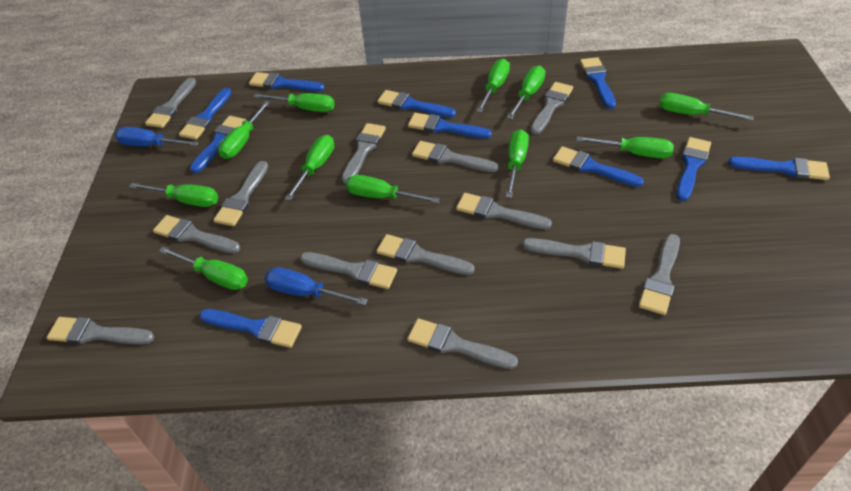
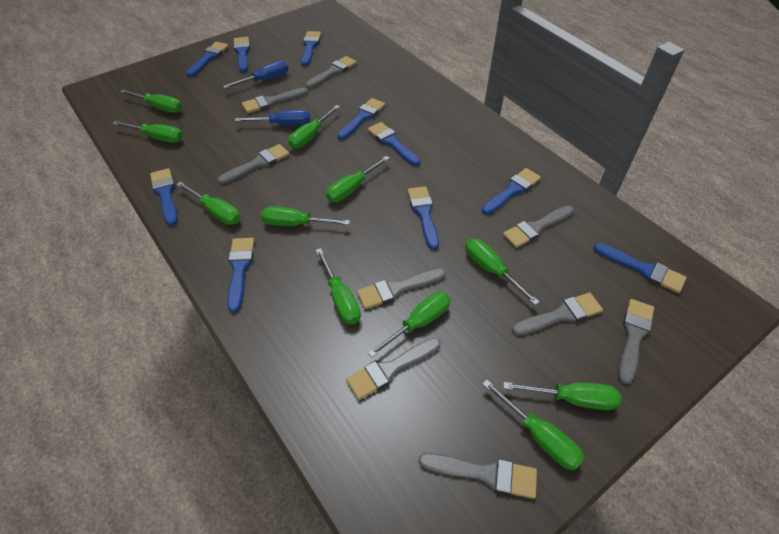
grey brush: [47,317,154,344] [145,78,196,128] [153,215,240,253] [214,161,268,226] [300,252,397,289] [341,123,386,184] [376,234,475,275] [407,318,518,369] [412,141,499,172] [456,193,552,229] [522,238,626,269] [530,82,573,135] [639,234,680,315] = 13 -> [217,144,290,184] [242,87,308,113] [305,56,357,89] [346,338,441,400] [357,268,446,309] [418,453,537,499] [503,205,574,248] [512,292,603,336] [618,299,654,384] = 9

